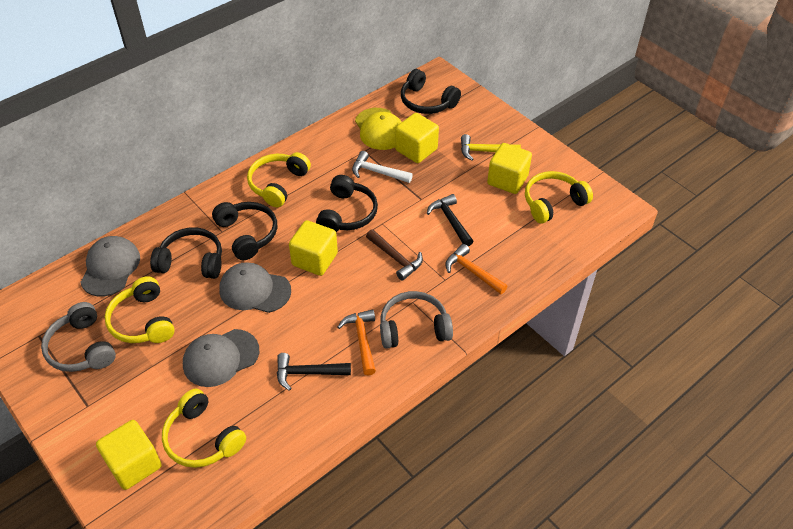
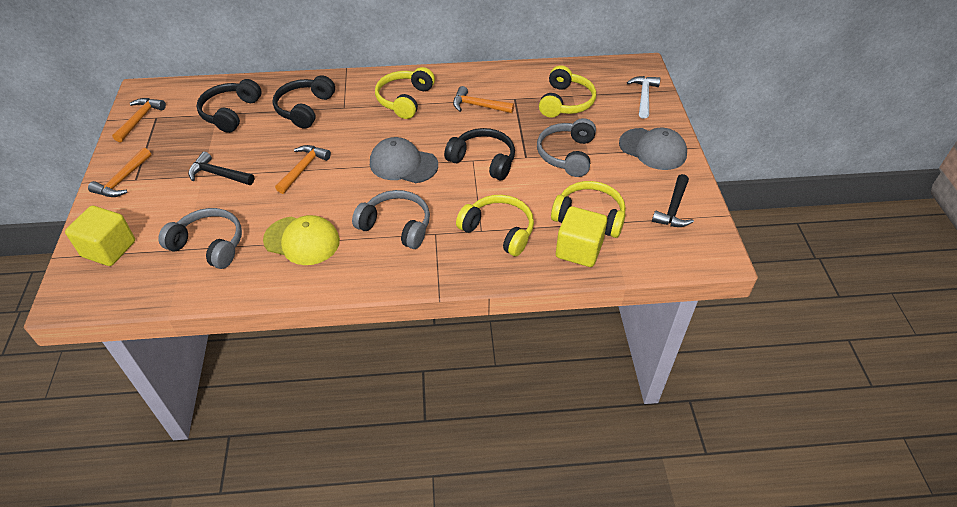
black headphones: [150,227,222,279] [212,202,277,260] [316,175,378,232] [401,69,461,114] = 4 -> [197,79,261,133] [272,75,335,129] [444,128,515,180] = 3
brown hammer: [366,229,423,281] = 1 -> none = 0
grey cap: [80,236,140,296] [183,329,259,387] [219,262,291,313] = 3 -> [370,137,438,183] [619,128,687,170] = 2
grey headphones: [41,302,116,372] [380,291,453,349] = 2 -> [158,208,242,269] [352,190,430,249] [537,118,596,177] = 3
orange hammer: [338,309,376,375] [445,244,508,294] = 2 -> [88,148,151,197] [112,98,166,143] [275,145,331,194] [453,86,514,113] = 4
yellow cube: [96,420,162,490] [289,220,338,276] [395,113,439,163] [487,143,532,194] = 4 -> [65,206,135,266] [556,206,607,267] = 2
yellow hammer: [461,134,521,161] = 1 -> none = 0

